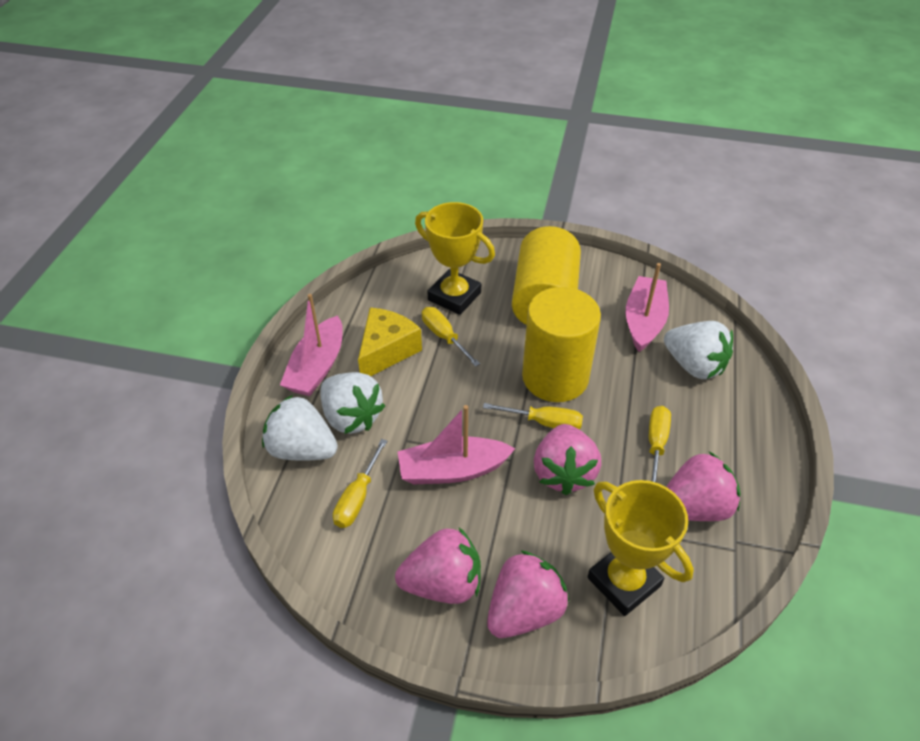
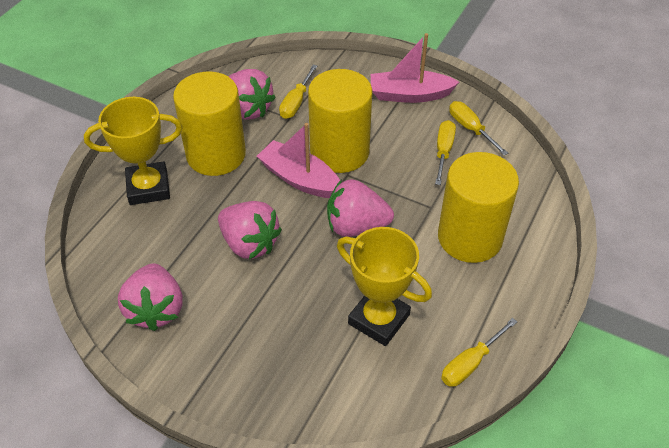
pink boat: [280,294,343,396] [398,405,516,484] [626,263,669,352] = 3 -> [257,123,340,198] [371,33,459,103] = 2
white strawberry: [262,395,338,461] [320,372,385,434] [664,321,733,379] = 3 -> none = 0
yellow cheese: [358,307,422,376] = 1 -> none = 0
yellow cylinder: [512,226,581,325] [522,287,601,402] = 2 -> [173,72,246,176] [308,69,372,173] [438,152,519,263] = 3

